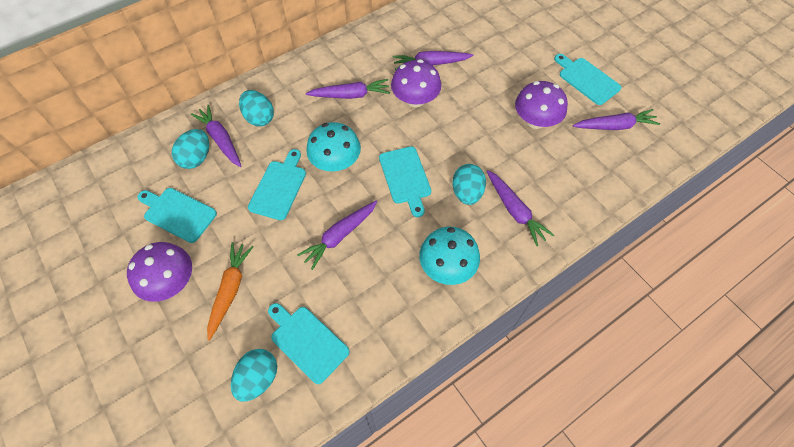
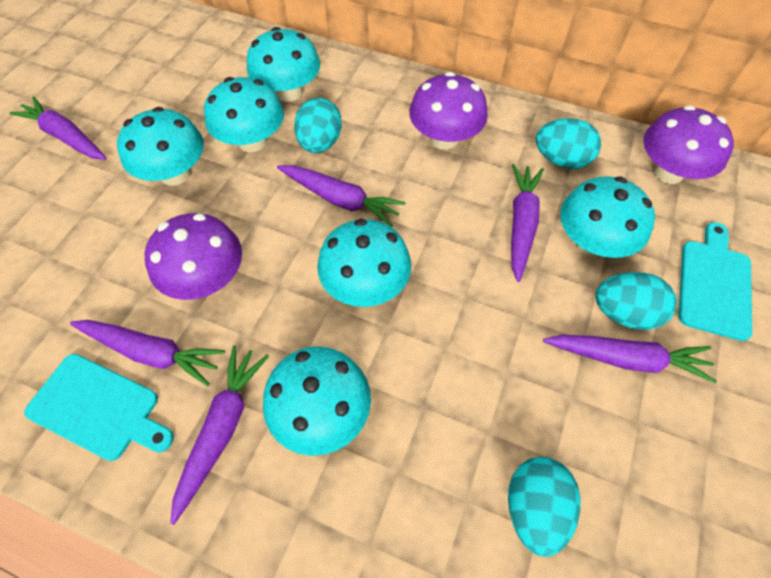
orange carrot: [207,242,254,341] = 1 -> none = 0
turquoise cutting board: [137,188,217,243] [248,149,306,220] [268,303,350,384] [379,146,431,217] [554,54,621,105] = 5 -> [24,354,174,461] [678,222,752,341] = 2
turquoise mushroom: [306,122,361,171] [419,227,480,285] = 2 -> [117,107,204,186] [204,77,284,152] [247,27,320,102] [263,346,371,456] [317,219,411,307] [560,176,655,258] = 6

